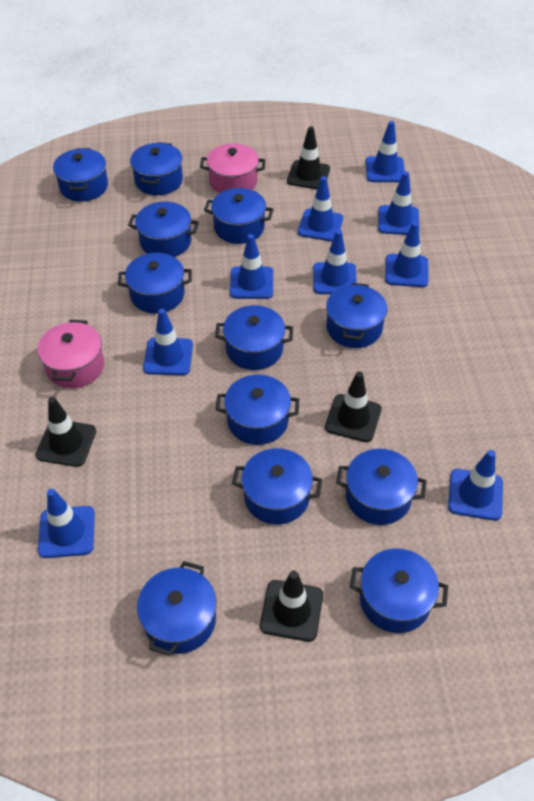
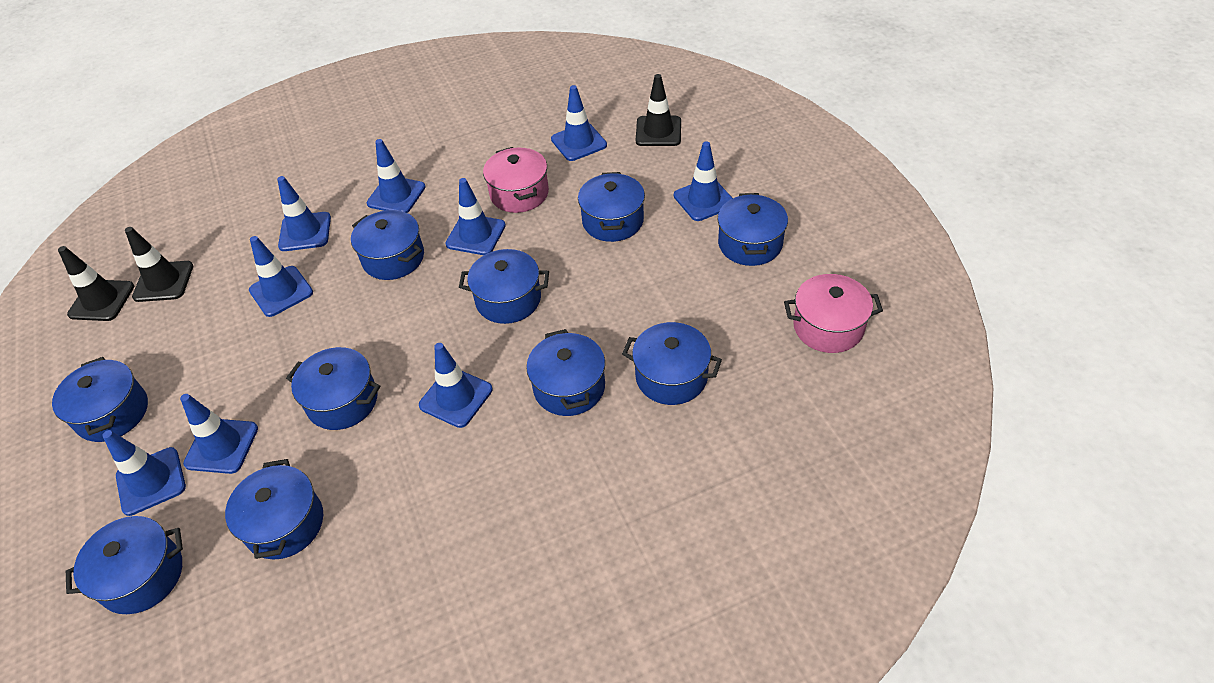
black traffic cone: [36,397,96,467] [260,571,323,642] [287,126,330,189] [325,371,382,442] = 4 -> [58,246,134,321] [125,227,193,302] [636,74,681,146] = 3
blue pot: [53,148,108,202] [118,253,192,314] [128,201,199,257] [130,142,183,195] [137,561,216,656] [204,188,274,244] [215,305,293,370] [216,375,299,445] [232,448,322,525] [326,283,387,348] [336,449,427,525] [350,548,448,633] = 12 -> [52,357,148,442] [66,516,183,614] [225,459,323,559] [286,347,380,430] [351,210,424,280] [459,249,549,324] [526,329,605,416] [578,172,645,242] [622,322,722,405] [718,193,788,266] = 10

